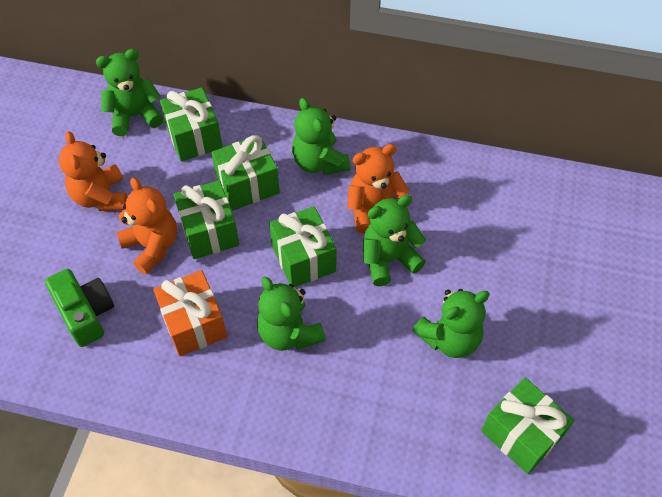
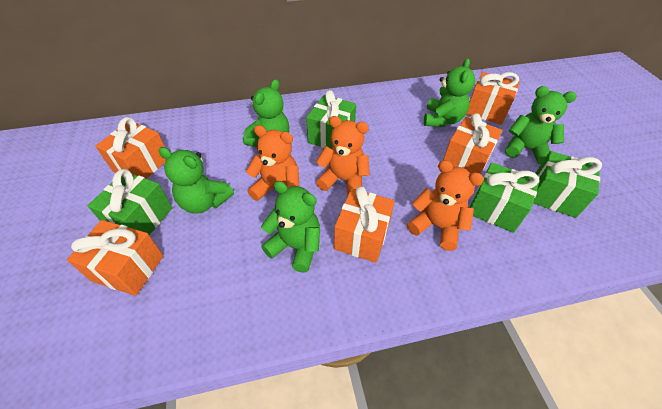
green camera: [45,269,114,347] = 1 -> none = 0
green gift: [160,87,223,161] [174,180,239,259] [212,135,280,210] [269,206,337,288] [481,378,574,474] = 5 -> [88,169,172,235] [306,90,356,149] [470,162,540,233] [533,151,602,218] = 4
orange gift: [153,270,227,356] = 1 -> [67,220,164,296] [95,117,166,179] [334,186,395,263] [443,114,503,174] [467,72,520,125] = 5

